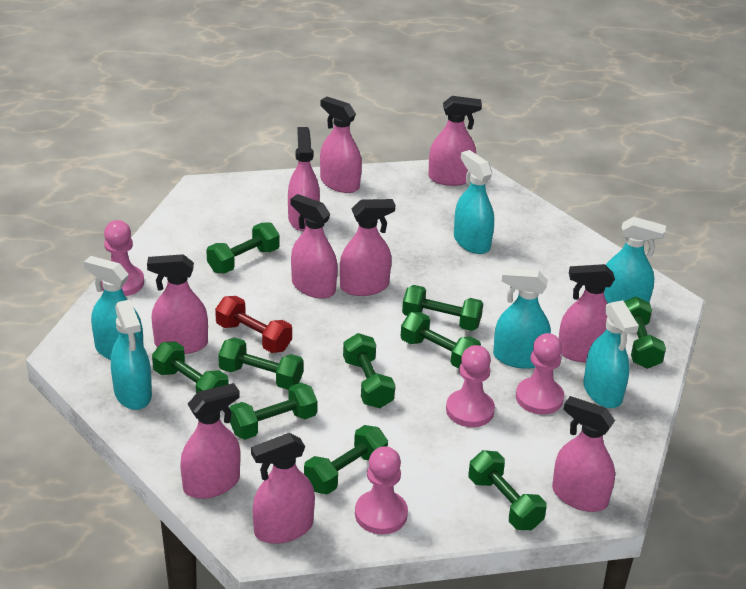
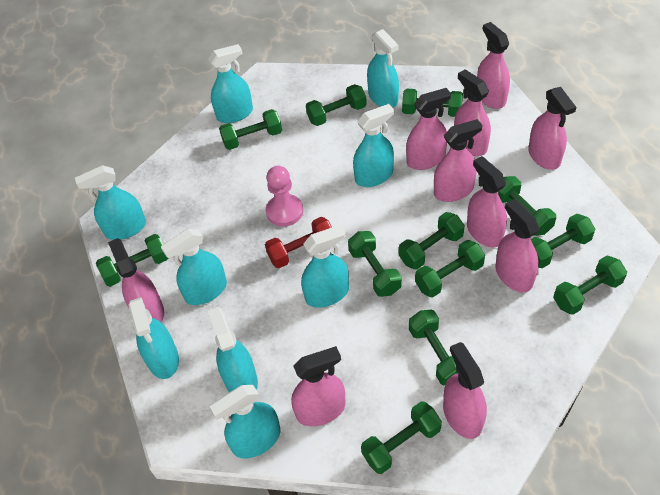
green dumbbell: [152,342,229,393] [206,223,280,273] [218,337,304,390] [230,383,317,440] [304,425,388,495] [343,333,395,408] [400,312,481,369] [402,285,483,331] [468,450,547,530] [624,297,666,369] = 10 -> [96,234,168,287] [219,109,282,150] [306,84,367,126] [348,231,402,297] [361,401,442,474] [399,212,465,270] [402,89,463,117] [409,310,458,386] [415,240,485,298] [498,176,556,236] [531,214,595,268] [553,255,627,315] = 12
pink pawn: [101,220,144,296] [355,446,408,534] [446,345,495,427] [516,333,564,415] = 4 -> [266,166,303,227] = 1
turquoise spray bottle: [84,256,143,360] [111,299,152,410] [454,150,494,254] [493,268,551,369] [583,300,639,408] [604,217,666,303] = 6 -> [75,165,146,240] [128,297,179,379] [161,229,227,305] [208,44,253,123] [208,307,258,393] [210,385,280,458] [301,225,349,308] [353,104,394,187] [367,29,399,108] = 9

